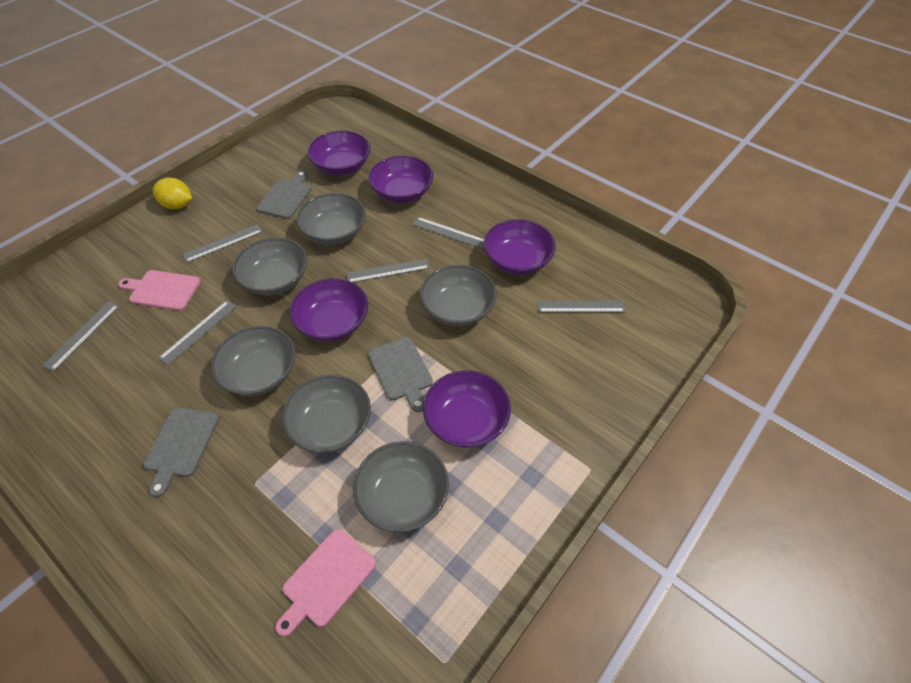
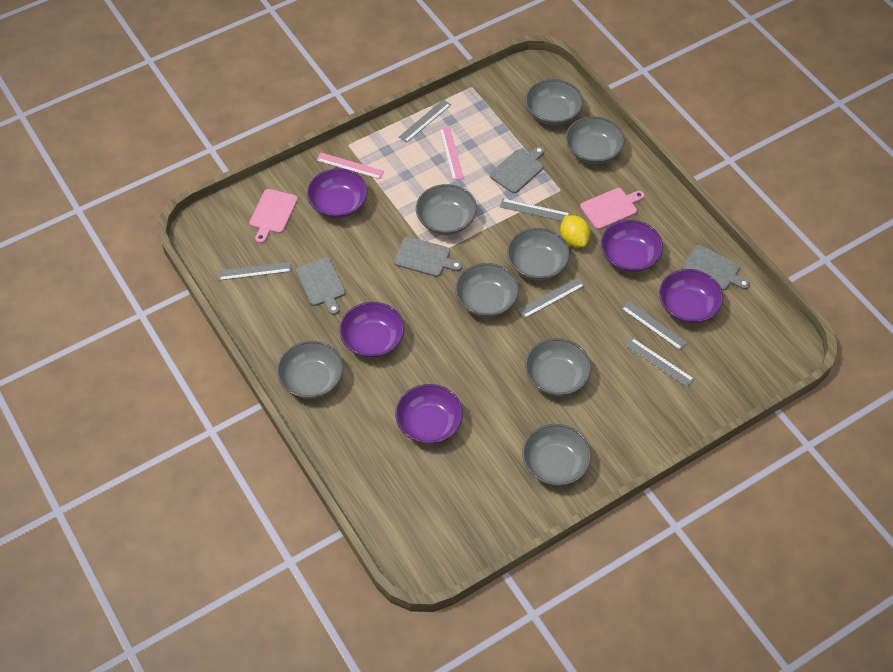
grey bowl: [211,326,296,396] [232,238,307,295] [282,375,371,453] [296,193,366,245] [353,441,449,532] [420,265,497,326] = 6 -> [277,341,343,399] [416,184,477,235] [455,263,519,317] [507,228,570,280] [522,424,591,486] [525,79,583,126] [525,338,591,396] [566,116,625,164] = 8
grey cutting board: [143,407,219,497] [257,170,312,219] [368,337,433,412] = 3 -> [296,257,346,315] [394,236,462,277] [490,146,545,193] [682,245,750,291] = 4
pink ruler: none = 0 -> [317,153,384,179] [439,127,464,180] = 2

